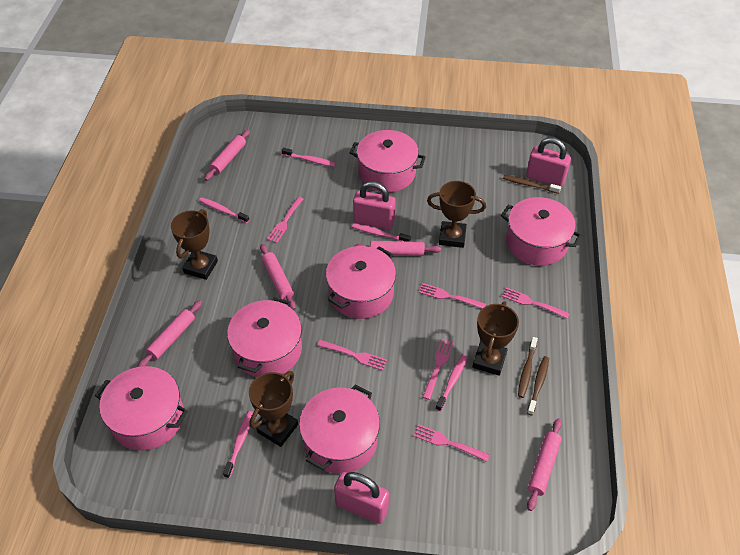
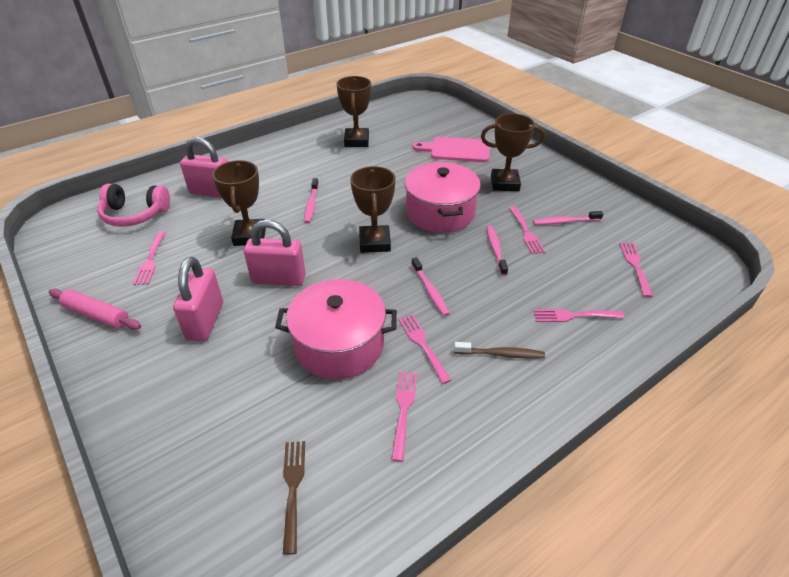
brown fork: none = 0 -> [283,441,305,555] = 1
brown toothbrush: [503,175,561,194] [518,337,538,398] [527,356,549,415] = 3 -> [454,342,545,359] = 1
pink cutting board: none = 0 -> [412,137,490,162] = 1
pink headphones: none = 0 -> [97,184,170,227] = 1
pink pot: [95,366,188,451] [227,297,302,377] [299,385,380,474] [326,246,396,319] [350,130,426,192] [501,197,582,266] = 6 -> [275,279,397,379] [405,162,481,233] = 2
pink rolling pin: [138,300,202,367] [204,129,250,181] [260,244,296,310] [354,241,441,256] [527,418,562,511] = 5 -> [49,289,141,330] = 1
pink toothbrush: [199,197,249,223] [223,411,253,478] [282,148,336,167] [352,224,411,242] [435,354,467,411] = 5 -> [304,178,319,223] [411,257,450,316] [486,225,508,276] [533,211,603,225] = 4

